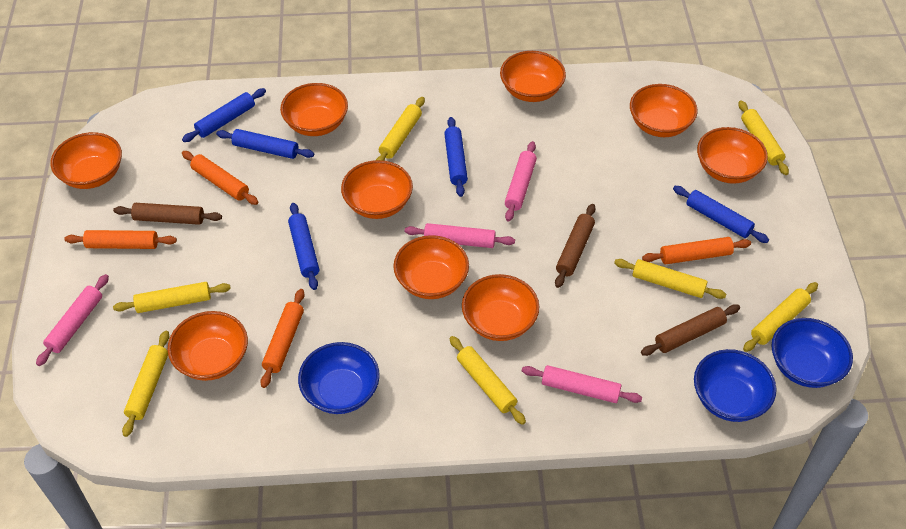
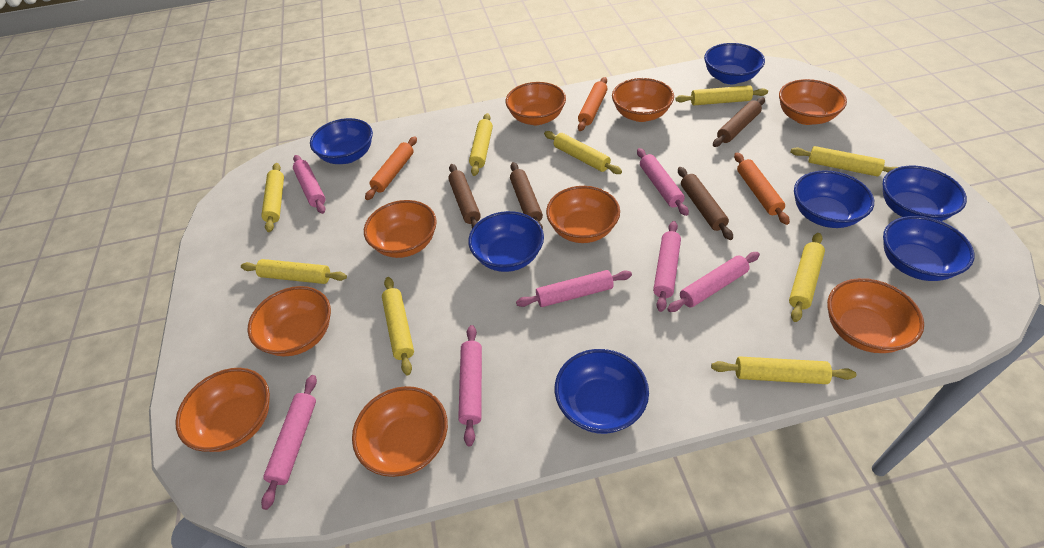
blue bowl: [298,342,380,414] [694,349,777,422] [771,318,853,388] = 3 -> [310,118,373,164] [468,211,544,272] [555,349,649,434] [704,43,765,84] [794,170,874,228] [882,166,967,221] [883,216,974,281] = 7
blue rolling pin: [182,88,266,142] [216,129,314,159] [288,203,319,290] [444,117,468,197] [673,186,769,243] = 5 -> none = 0
brown rolling pin: [113,203,222,225] [555,204,596,288] [641,304,740,356] = 3 -> [448,164,481,228] [510,162,543,230] [678,167,733,240] [713,97,765,147] = 4
orange rolling pin: [64,230,177,249] [182,151,258,205] [260,289,304,388] [642,237,751,264] = 4 -> [365,136,417,200] [578,77,608,131] [734,152,790,225] = 3
pink rolling pin: [36,274,109,366] [405,223,515,248] [505,141,537,221] [522,365,642,403] = 4 -> [261,375,317,510] [293,155,325,214] [458,325,482,446] [516,270,632,307] [637,148,689,216] [653,221,681,312] [667,252,760,312] = 7
yellow rolling pin: [113,282,231,313] [122,331,170,437] [376,97,425,161] [450,336,526,425] [614,259,726,299] [738,100,789,175] [743,282,818,352] = 7 -> [241,259,347,284] [261,163,284,232] [382,277,414,375] [469,113,493,176] [544,131,622,174] [675,85,768,105] [711,356,856,384] [789,233,825,322] [791,146,898,176] = 9

